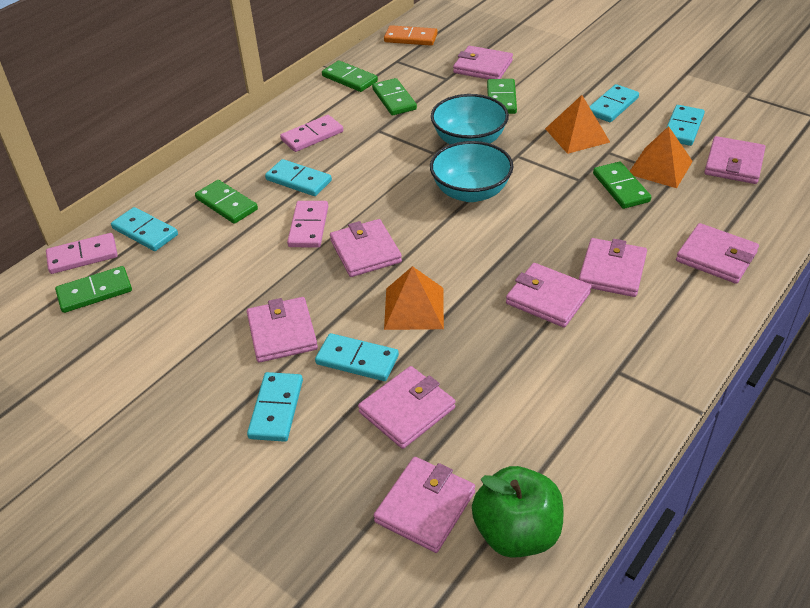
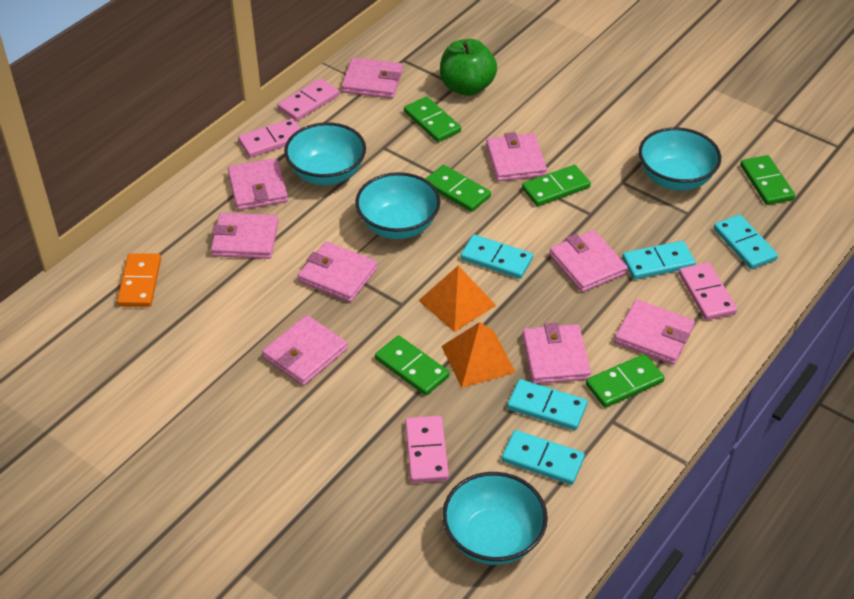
orange pyramid: [384,266,444,330] [545,95,610,154] [630,126,693,188] = 3 -> [418,266,496,332] [442,322,516,388] = 2
pink domino: [46,233,118,274] [280,115,343,152] [287,201,328,248] = 3 -> [238,118,300,157] [277,78,339,121] [405,416,449,483] [679,262,737,320] = 4
turquoise bowl: [430,141,514,202] [431,94,509,144] = 2 -> [284,122,366,185] [355,172,441,239] [442,472,548,565] [639,127,721,191] = 4
turquoise domino: [111,207,178,251] [247,372,303,442] [265,159,332,196] [315,333,399,381] [589,84,639,122] [666,105,705,146] = 6 -> [460,234,533,279] [502,430,585,485] [507,379,587,430] [622,241,696,280] [714,214,778,269] = 5

